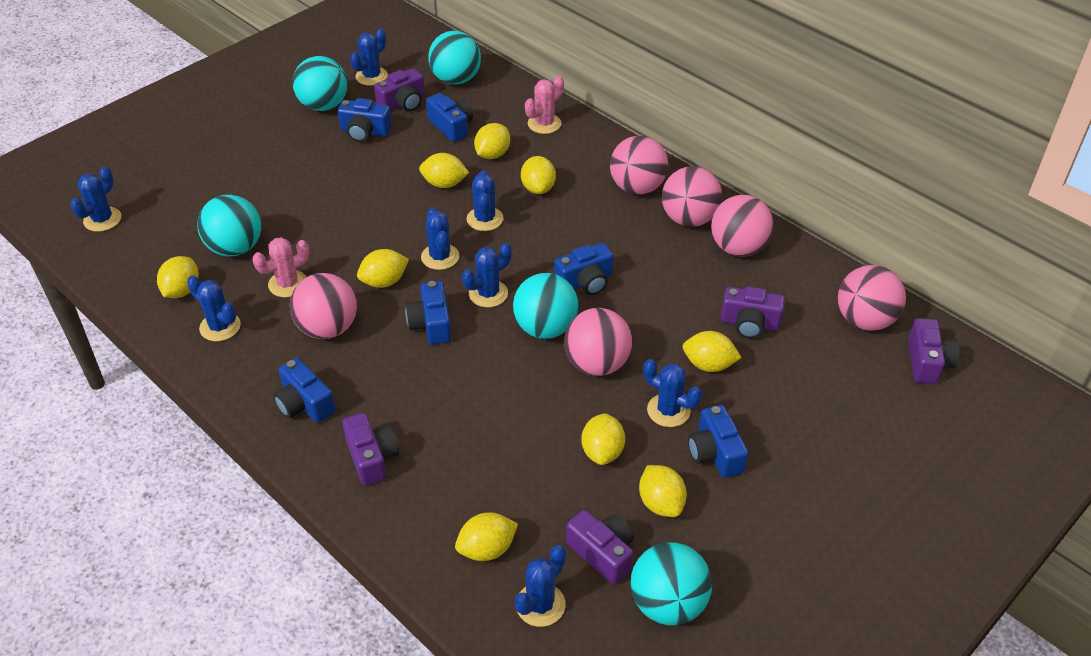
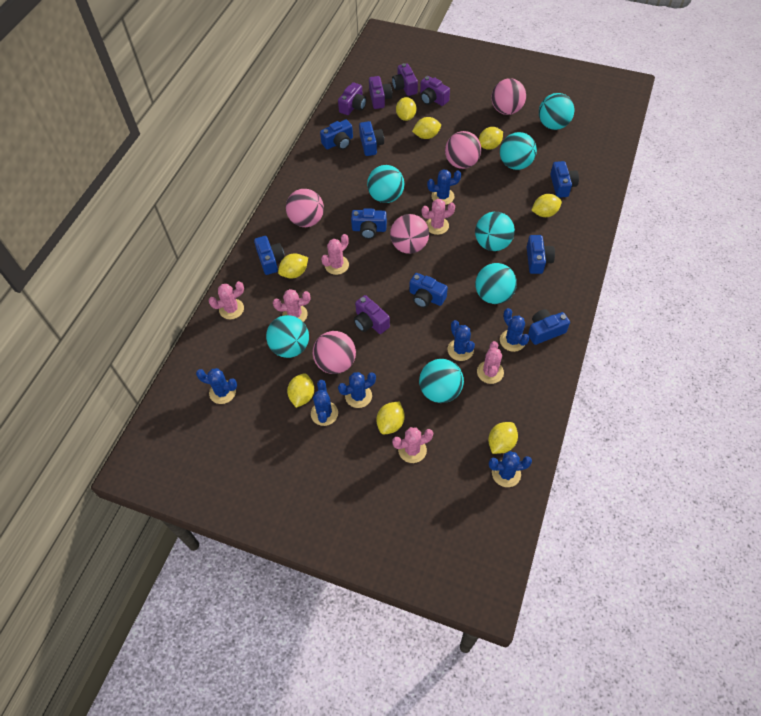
blue cactus: [70,166,121,232] [187,275,241,341] [350,29,388,86] [421,208,459,270] [462,243,511,307] [467,170,504,231] [514,545,566,627] [643,359,702,427] = 8 -> [196,368,237,404] [311,380,338,426] [338,372,376,408] [427,169,461,205] [447,320,475,361] [489,451,532,487] [500,308,530,352] = 7
blue camera: [273,358,336,423] [338,98,392,142] [405,281,451,344] [426,93,473,142] [554,243,613,295] [688,405,748,478] = 6 -> [254,236,285,275] [320,120,353,150] [351,208,387,239] [359,121,384,156] [409,273,448,308] [527,235,555,274] [528,309,570,345] [550,161,579,198] = 8
pink ball: [290,273,357,339] [564,308,632,376] [610,136,668,195] [662,166,722,227] [711,195,774,257] [838,265,906,331] = 6 -> [286,189,324,227] [313,331,356,374] [390,214,429,254] [445,131,481,169] [491,78,526,115] = 5
pink cactus: [252,237,309,297] [525,76,564,134] = 2 -> [208,281,244,319] [273,289,310,322] [321,234,349,275] [392,427,433,463] [421,199,455,235] [477,341,504,384] = 6
turquoise ball: [197,195,261,257] [293,56,347,111] [428,31,481,84] [513,273,579,339] [630,542,712,625] = 5 -> [266,315,309,358] [367,165,404,203] [419,359,464,403] [475,212,515,251] [475,263,517,304] [500,132,537,170] [539,93,574,130] = 7
yellow lemon: [157,256,199,298] [357,249,409,288] [419,153,469,188] [455,512,518,561] [474,123,510,159] [521,156,556,194] [581,413,625,465] [639,465,687,517] [683,331,742,372] = 9 -> [278,253,308,279] [287,373,314,408] [376,401,405,434] [396,97,416,121] [412,117,441,139] [479,127,503,150] [488,422,518,454] [531,194,562,217] = 8

